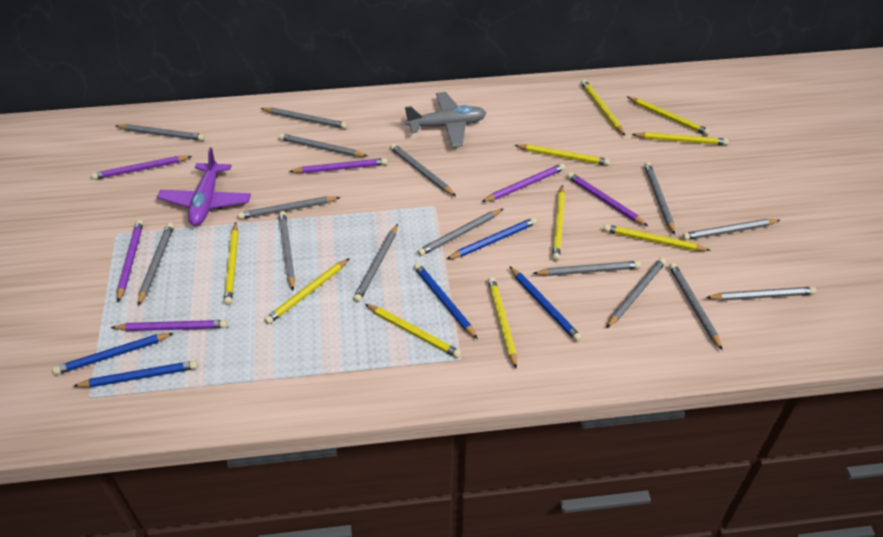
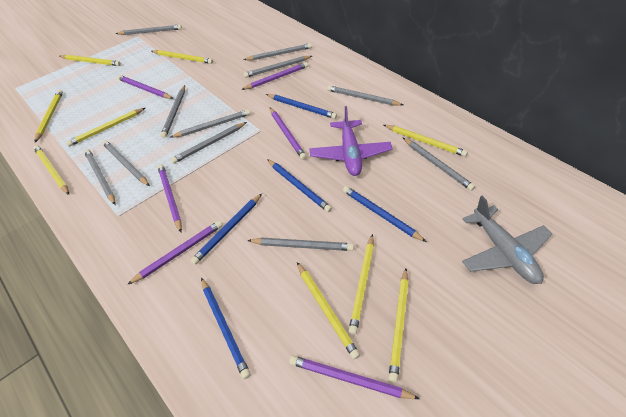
grey pencil: [116,124,205,141] [138,223,174,306] [238,196,341,219] [261,108,347,129] [279,133,368,157] [279,211,295,290] [353,224,398,302] [390,144,456,196] [418,209,503,256] [533,261,641,276] [606,258,666,328] [644,162,675,235] [669,263,722,350] [682,219,780,240] [706,287,816,301] = 15 -> [84,149,116,205] [102,140,150,186] [115,25,182,35] [161,85,185,138] [170,109,251,138] [171,122,247,164] [244,43,312,60] [244,56,312,78] [247,238,354,251] [327,85,403,106] [403,138,475,191] = 11
yellow pencil: [224,222,238,305] [264,258,350,324] [365,304,462,358] [488,277,517,369] [514,144,610,166] [552,185,565,261] [581,79,625,136] [604,224,711,251] [627,97,710,136] [632,132,729,145] = 10 -> [33,145,69,195] [35,90,63,142] [59,55,121,66] [66,108,145,147] [151,50,213,64] [297,262,360,359] [348,234,374,335] [384,125,468,157] [389,268,409,382] = 9

